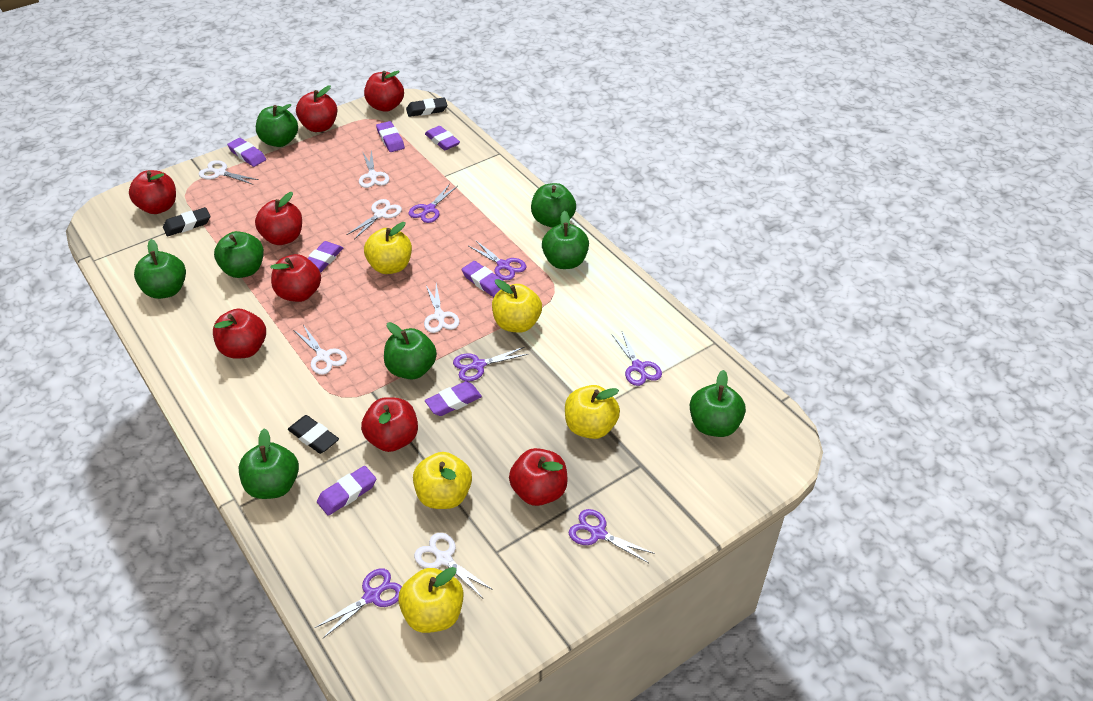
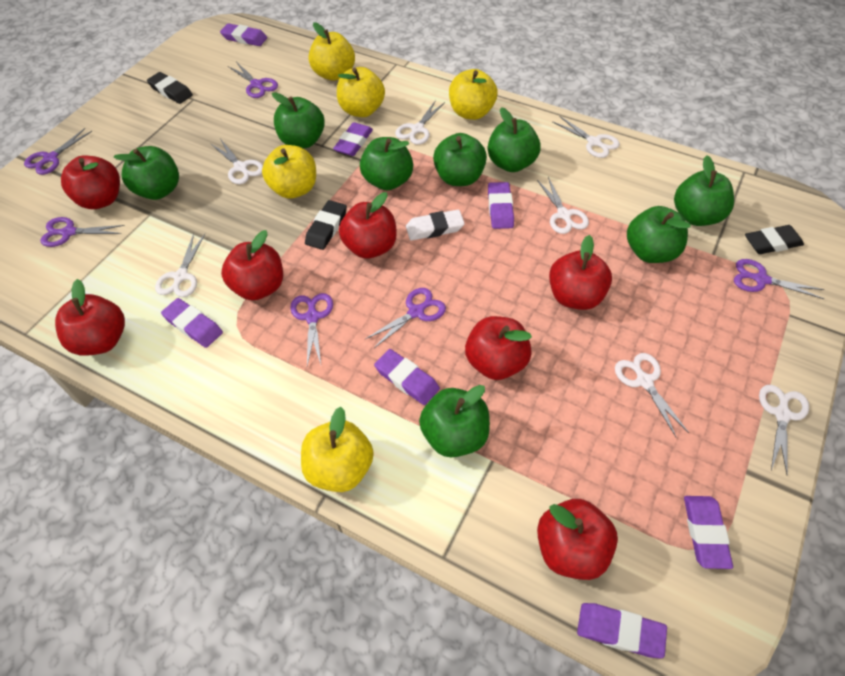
red apple: [129,170,176,214] [213,309,266,359] [255,192,302,245] [270,254,321,302] [296,86,337,132] [361,397,418,452] [364,71,404,112] [509,448,568,506] = 8 -> [55,279,125,356] [61,155,120,209] [221,230,283,301] [339,192,397,259] [465,316,532,380] [537,499,618,580] [549,235,612,310] = 7
white eraser: none = 0 -> [406,210,465,241] = 1
white scissors: [199,160,259,185] [294,325,347,375] [347,199,402,239] [359,150,389,188] [414,533,493,598] [424,284,460,333] = 6 -> [155,233,205,297] [210,139,263,184] [395,100,445,145] [537,177,589,234] [552,116,620,158] [615,353,689,437] [759,385,809,476] = 7

